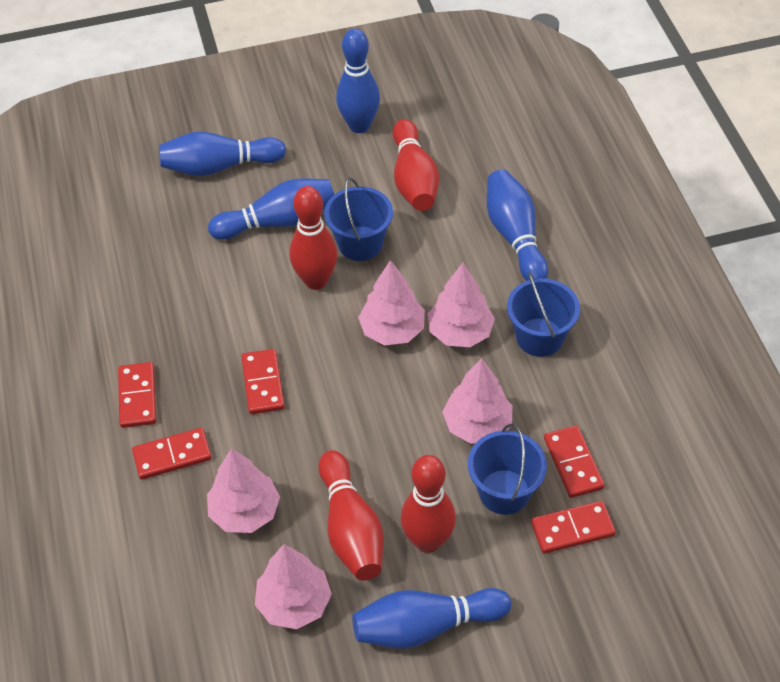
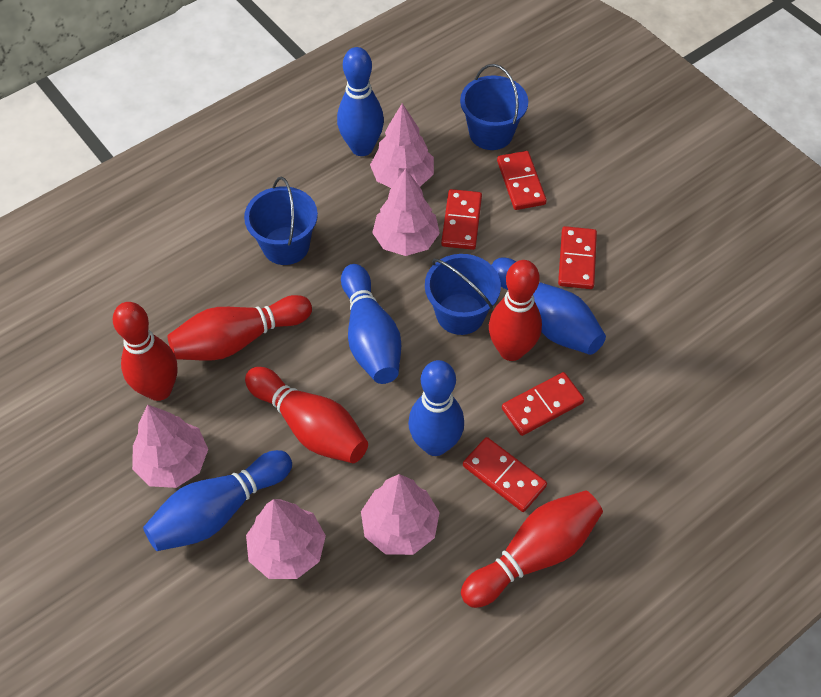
red bowling pin: [289,186,337,290] [318,450,384,581] [393,119,439,211] [401,455,456,553] = 4 -> [113,302,178,401] [167,295,312,360] [245,367,368,463] [461,490,603,608] [489,260,542,361] = 5

